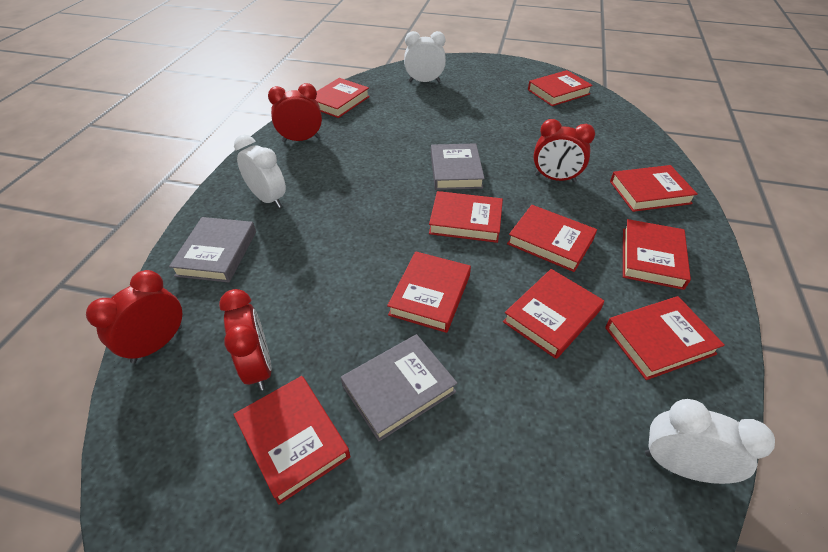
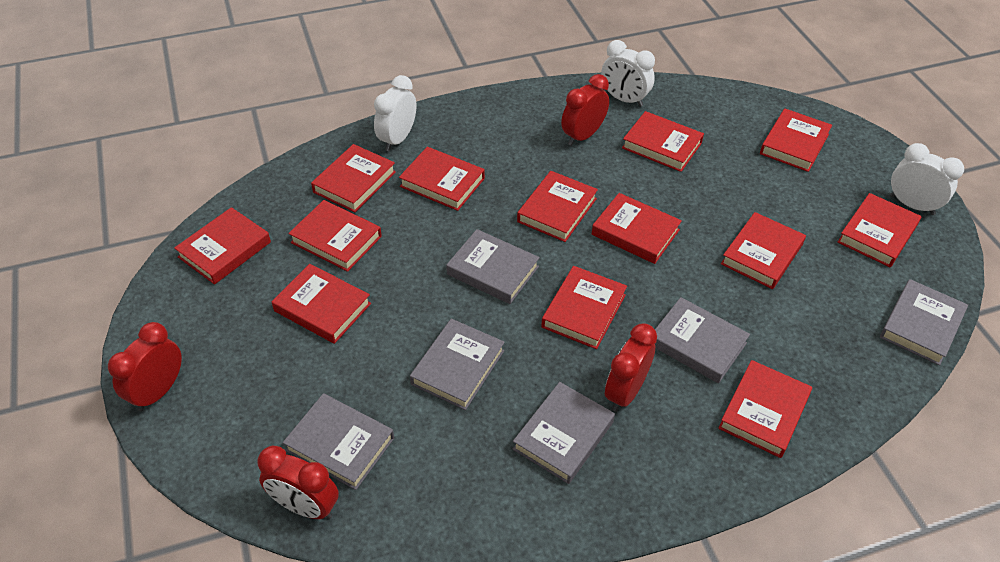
grey book: [169,217,256,283] [341,334,458,441] [431,143,485,190] = 3 -> [283,393,394,490] [410,319,505,410] [446,229,540,304] [513,382,615,484] [655,297,750,383] [880,279,968,365] = 6
red book: [233,376,350,505] [315,78,370,118] [387,251,471,333] [429,191,503,243] [503,269,604,359] [507,205,597,272] [528,70,593,106] [605,296,725,380] [610,165,698,212] [623,219,691,290] = 10 -> [174,207,271,285] [272,264,371,344] [288,200,382,272] [311,144,396,212] [399,147,485,211] [517,171,598,242] [541,266,627,349] [592,193,682,264] [622,111,704,172] [718,360,812,458] [721,212,806,289] [760,109,832,172] [838,193,921,267] = 13

